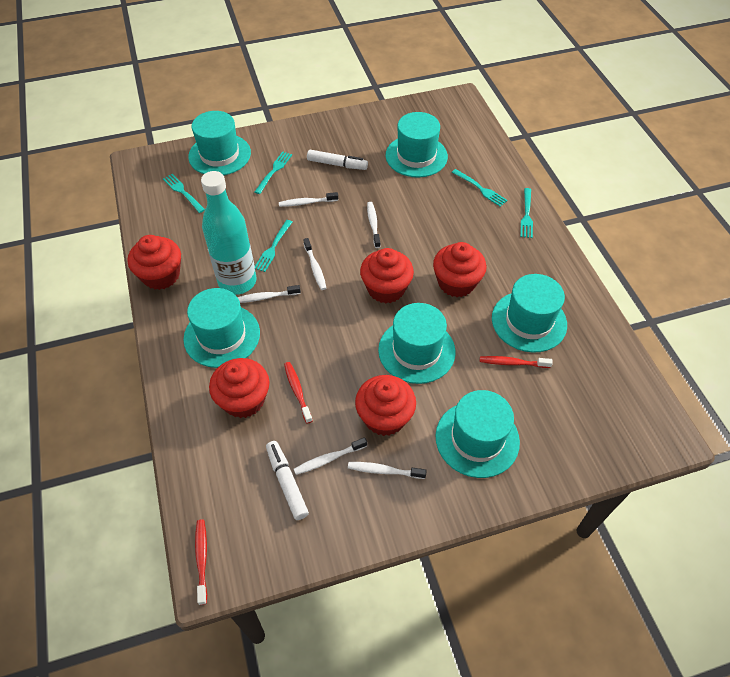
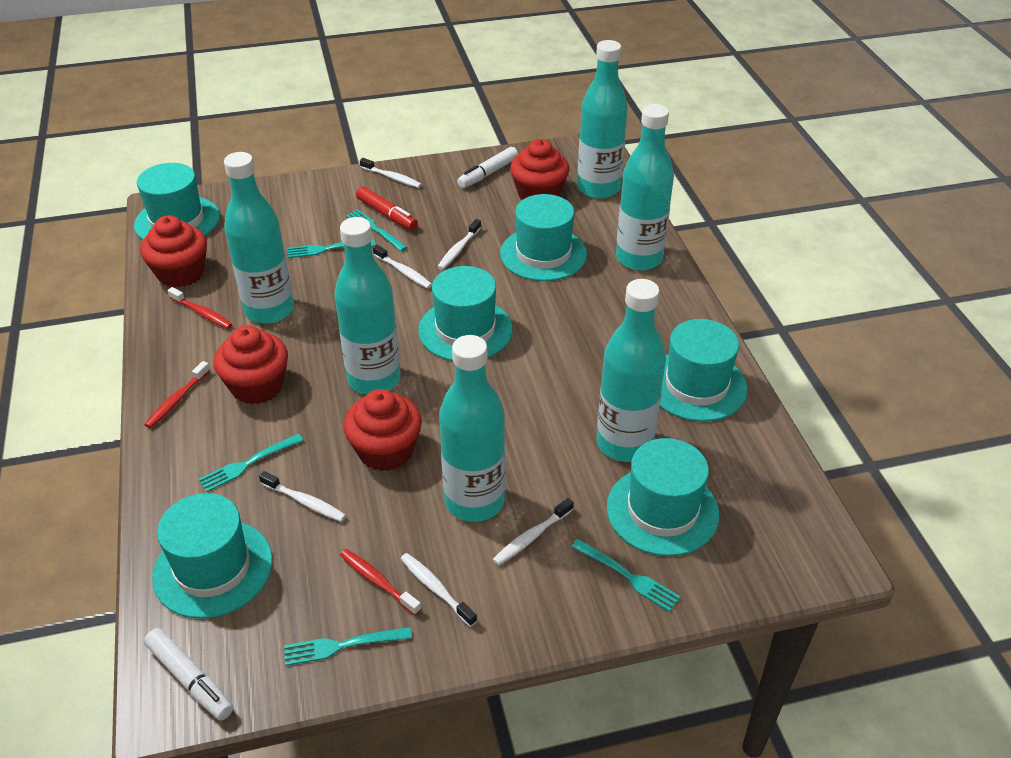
red cupcake: [128,235,181,290] [209,358,269,418] [355,375,416,436] [360,248,414,303] [433,242,486,297] = 5 -> [140,215,207,288] [214,325,288,404] [343,389,422,471] [510,139,569,200] = 4
red marker: none = 0 -> [356,186,418,230] = 1
turquoise bottle: [201,171,256,295] = 1 -> [224,152,294,324] [334,217,401,395] [439,335,505,522] [577,40,628,199] [596,279,666,462] [616,104,674,271] = 6

